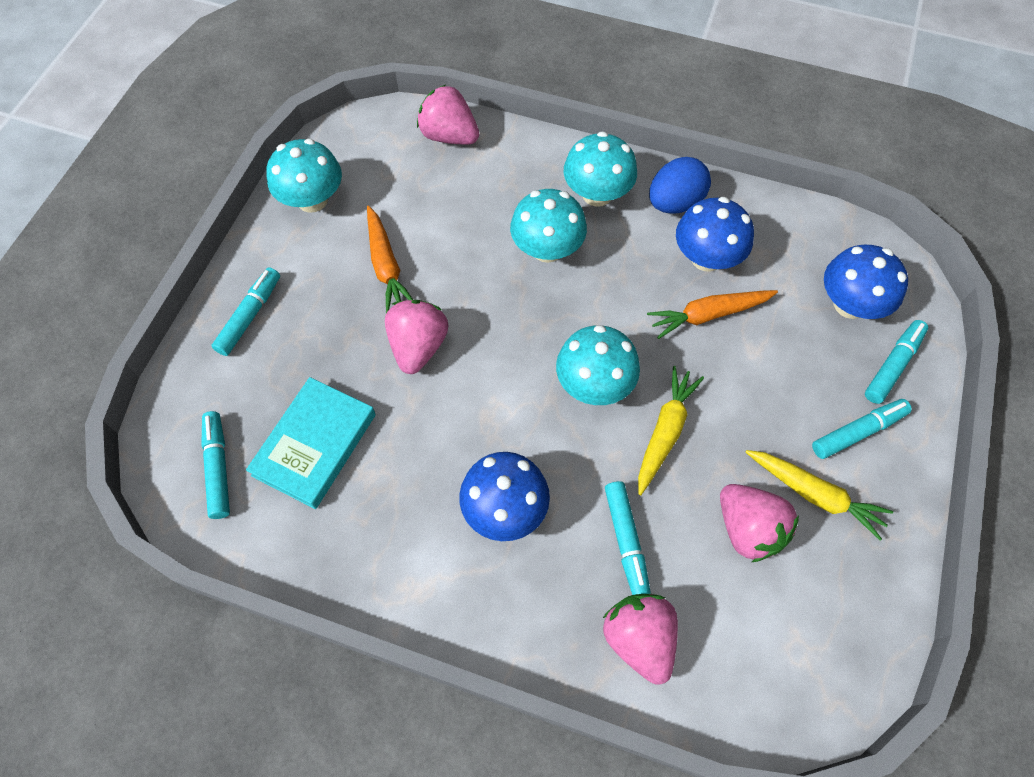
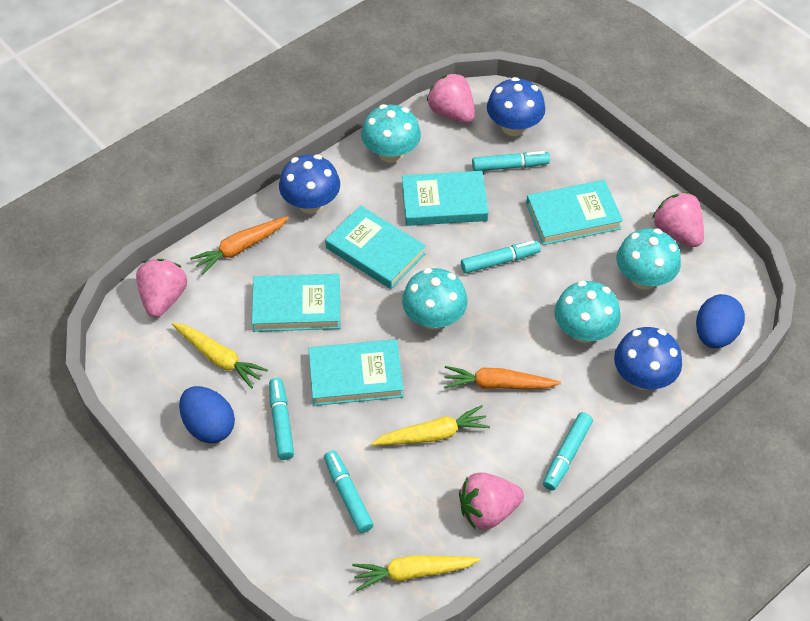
blue egg: [649,157,711,214] = 1 -> [179,386,235,443] [696,294,745,348] = 2
turquoise book: [246,377,376,509] = 1 -> [252,274,340,332] [308,339,404,406] [325,205,426,289] [402,171,488,226] [526,180,623,245] = 5
yellow carrot: [638,366,704,495] [745,450,893,541] = 2 -> [172,323,268,389] [352,555,481,591] [371,405,490,445] = 3

